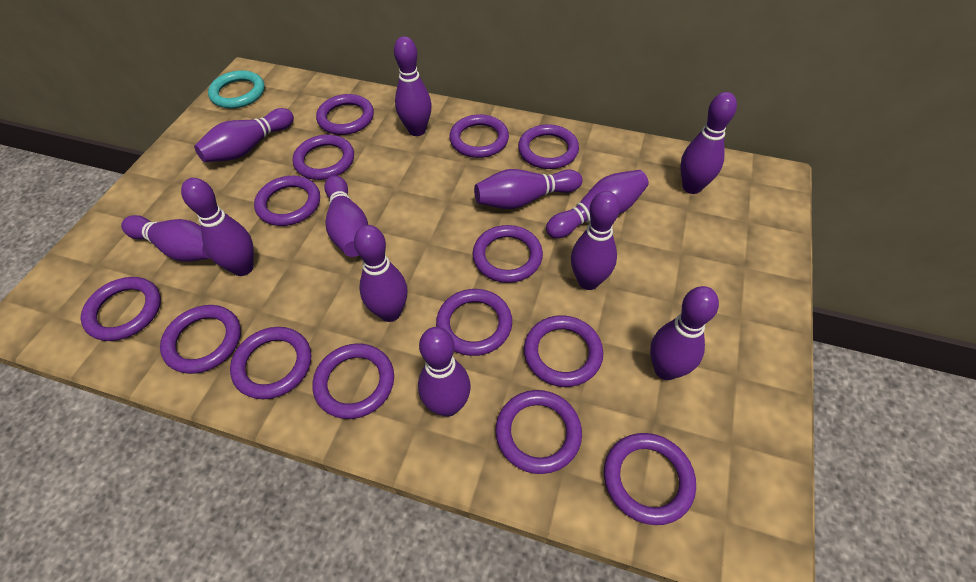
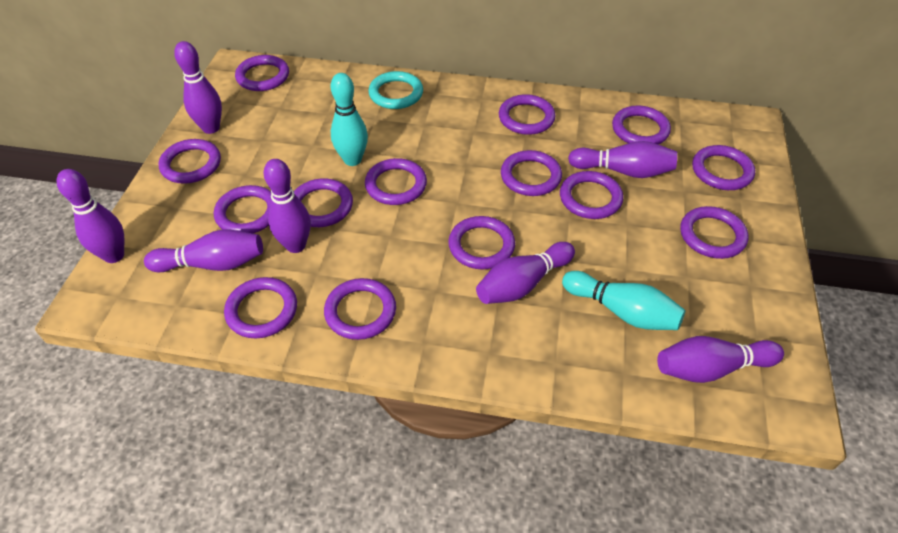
purple bowling pin: [121,215,210,262] [181,178,254,276] [194,108,294,162] [324,175,368,257] [354,225,407,322] [394,36,432,136] [418,327,471,417] [474,169,582,209] [546,170,649,238] [571,191,620,290] [650,286,719,380] [680,92,737,194] = 12 -> [56,169,125,263] [144,230,263,272] [174,41,222,134] [264,159,311,253] [476,242,575,304] [568,141,677,178] [657,336,784,383] = 7
turquoise bowling pin: none = 0 -> [331,73,368,166] [562,271,685,330] = 2

